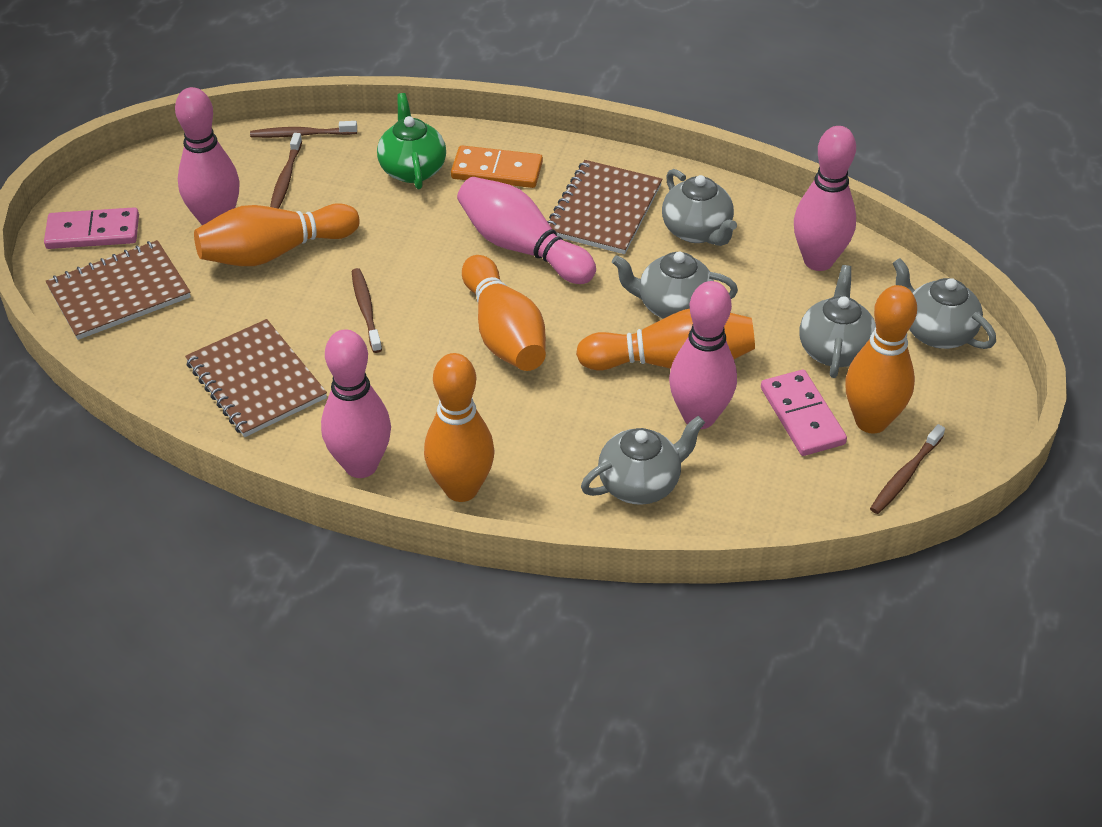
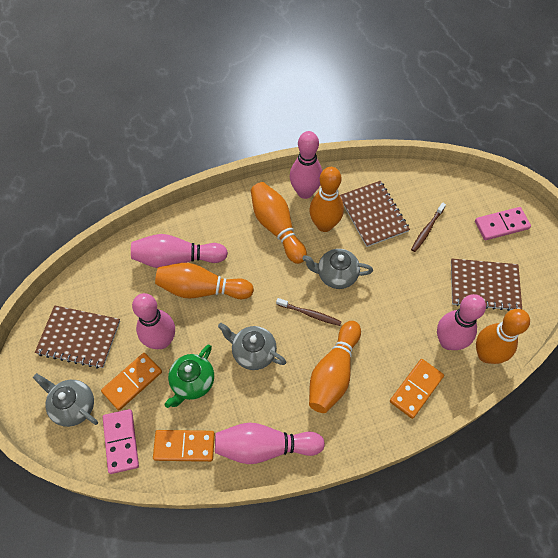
brown toothbrush: [250,121,357,138] [270,133,302,209] [352,268,382,353] [870,424,945,514] = 4 -> [276,298,342,326] [411,202,446,252] = 2
grey teapot: [581,416,705,505] [612,252,738,319] [662,169,737,246] [799,265,876,378] [893,258,996,349] = 5 -> [33,373,98,427] [218,323,287,370] [302,249,373,289] = 3
orange domino: [451,145,543,188] = 1 -> [101,353,162,410] [153,430,215,462] [390,359,444,419] = 3

